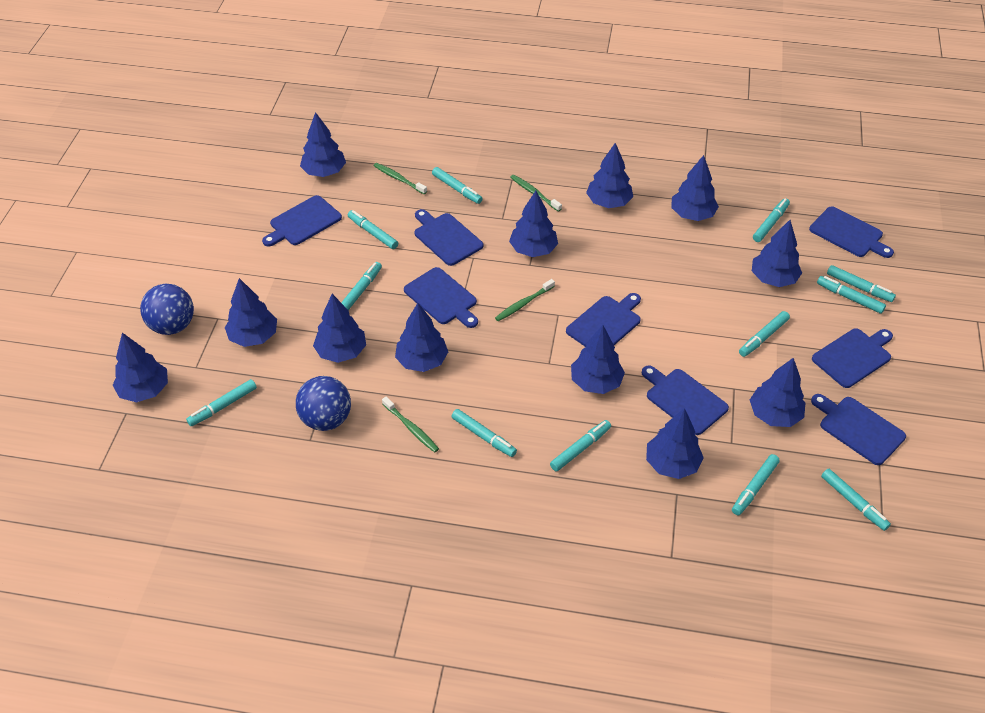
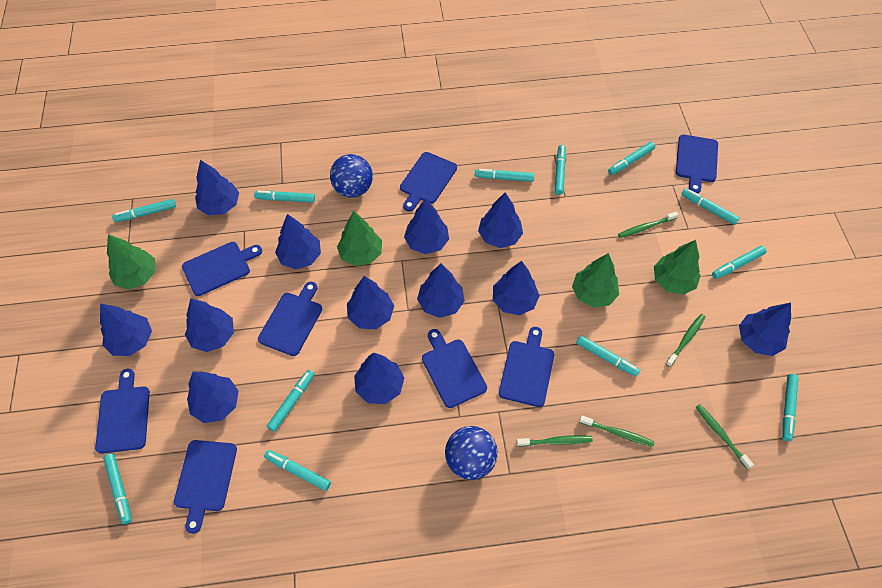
green toothbrush: [374,163,427,194] [382,397,439,452] [495,279,555,321] [510,175,562,212] = 4 -> [516,435,593,447] [579,415,654,447] [618,211,679,238] [666,314,705,367] [696,404,754,469] = 5
green tree: none = 0 -> [107,234,155,290] [337,211,382,266] [572,253,619,308] [654,240,701,295] = 4

